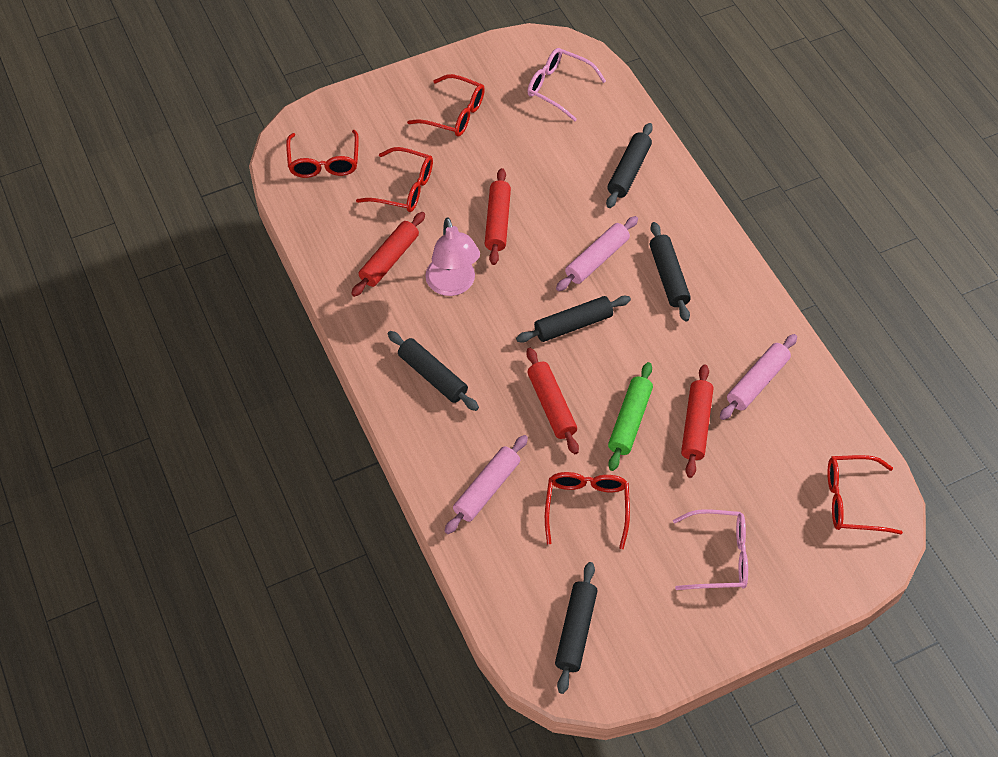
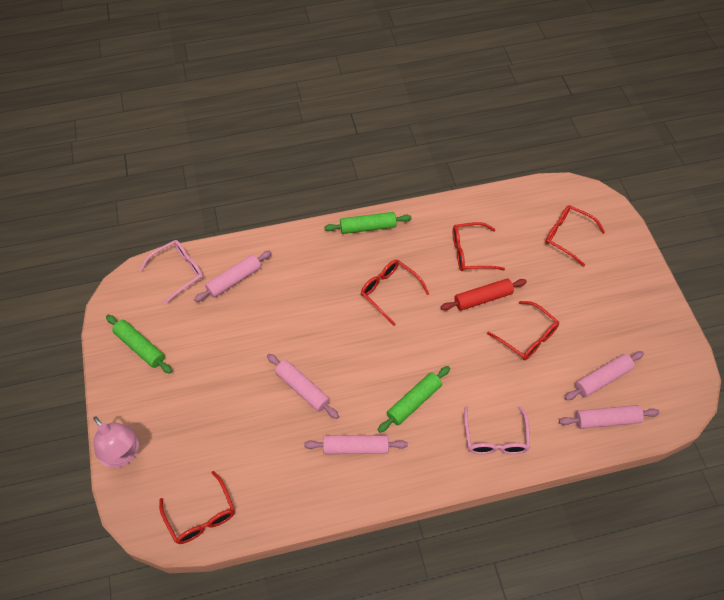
black rolling pin: [388,331,479,411] [516,296,631,343] [555,562,597,694] [606,123,653,208] [650,222,691,321] = 5 -> none = 0
green rolling pin: [608,362,653,471] = 1 -> [106,315,172,374] [324,212,412,234] [378,366,450,433] = 3
pink rolling pin: [444,435,528,534] [556,216,638,291] [720,334,797,420] = 3 -> [194,251,272,302] [267,354,339,419] [304,435,408,454] [559,405,660,429] [565,351,644,400] = 5
red rolling pin: [351,212,425,297] [485,168,511,265] [526,348,579,454] [681,364,713,478] = 4 -> [441,279,527,311] = 1

